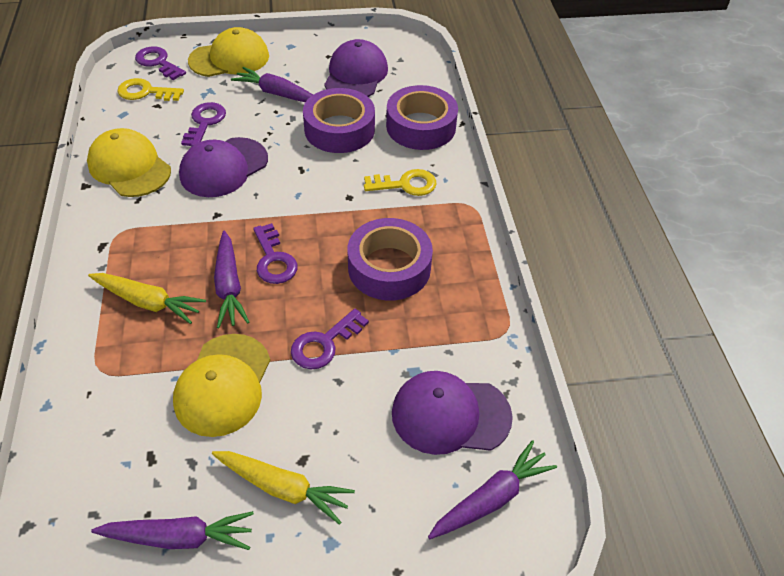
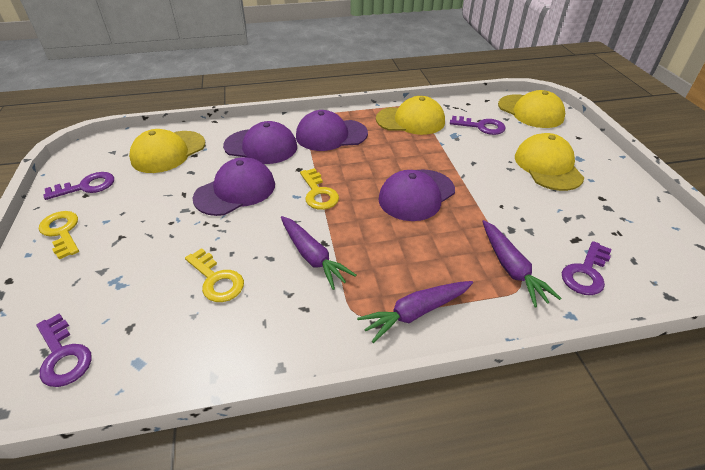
purple cap: [179,137,268,197] [324,39,388,97] [392,371,513,455] = 3 -> [193,157,275,216] [223,121,297,164] [296,110,368,151] [378,169,455,221] = 4
purple carrot: [91,511,254,550] [214,231,249,328] [231,67,313,102] [428,440,557,539] = 4 -> [281,216,357,290] [357,281,473,343] [482,220,561,307] = 3
purple tape: [303,88,375,153] [348,218,433,300] [386,85,458,150] = 3 -> none = 0
yellow cap: [87,128,171,197] [173,334,270,437] [188,27,269,77] = 3 -> [129,129,205,173] [376,96,445,135] [498,90,565,128] [515,133,584,191] = 4
yellow carrot: [88,273,206,324] [212,451,355,525] = 2 -> none = 0
yellow key: [117,78,184,101] [364,169,436,196] = 2 -> [39,211,79,259] [185,248,244,302] [300,168,339,210] = 3

